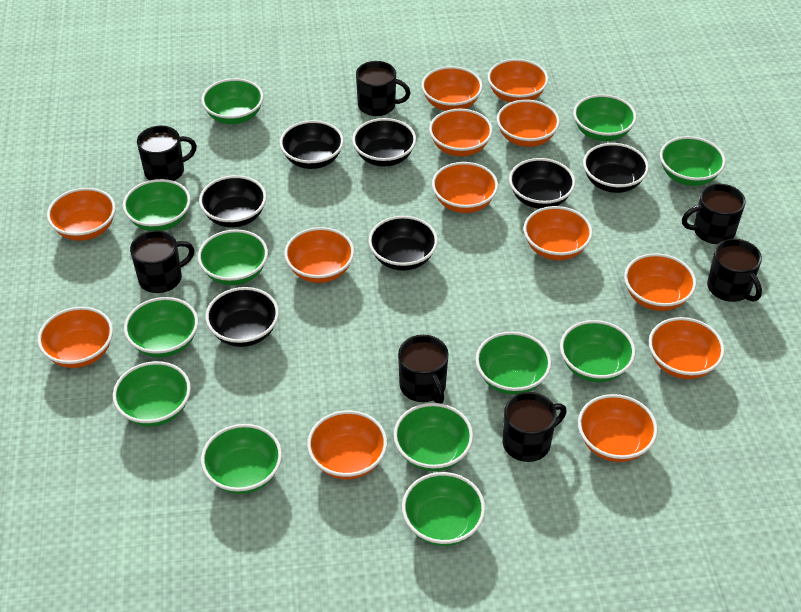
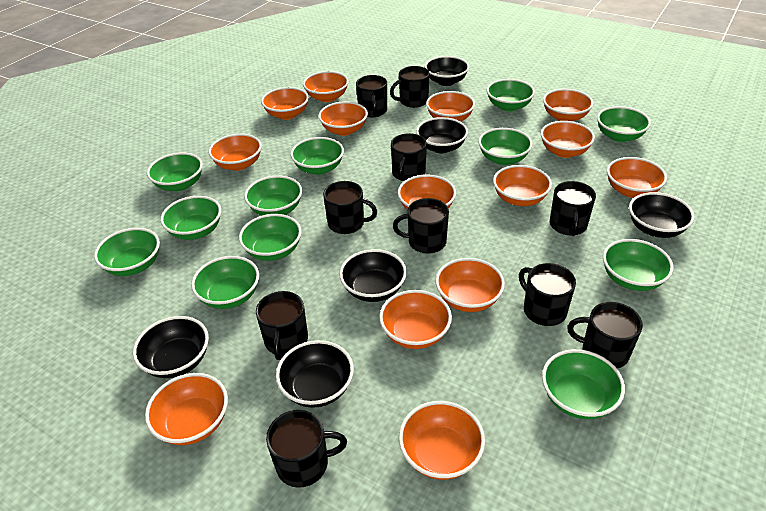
black bowl: [199,175,267,228] [205,287,279,347] [280,120,344,169] [352,118,416,167] [368,216,438,271] [509,158,575,209] [583,143,649,193] = 7 -> [133,316,209,378] [276,340,354,408] [339,249,407,302] [416,117,468,153] [425,56,469,86] [629,192,695,238] = 6
black mug: [130,230,195,293] [137,125,197,181] [356,61,411,116] [398,335,448,404] [503,392,567,462] [682,184,746,244] [707,239,762,302] = 7 -> [256,291,308,360] [266,410,347,488] [323,181,377,234] [356,75,387,117] [390,66,430,108] [391,133,427,181] [393,198,449,254] [519,263,576,326] [550,181,596,236] [567,302,643,368] = 10
orange bowl: [38,307,113,368] [47,188,116,241] [284,227,354,283] [307,410,387,480] [421,66,483,111] [429,109,493,156] [432,162,498,213] [487,59,549,102] [497,100,560,147] [523,206,593,260] [578,394,658,462] [624,253,696,311] [649,317,725,379] = 13 -> [145,373,228,445] [208,134,262,171] [261,87,309,120] [303,71,349,102] [318,101,368,136] [379,290,452,349] [398,174,456,210] [399,401,485,480] [426,91,475,121] [435,258,505,312] [493,165,552,206] [541,121,595,158] [543,89,594,121] [607,157,667,198] = 14

